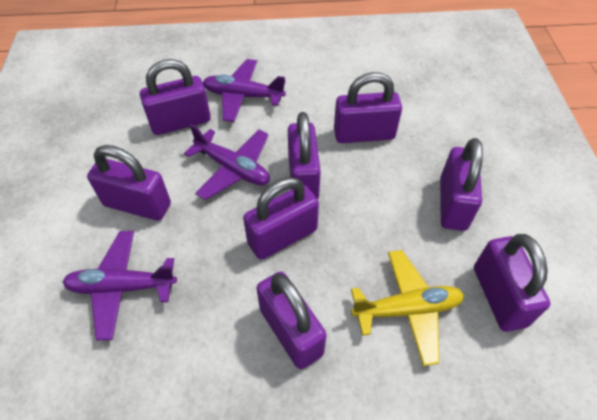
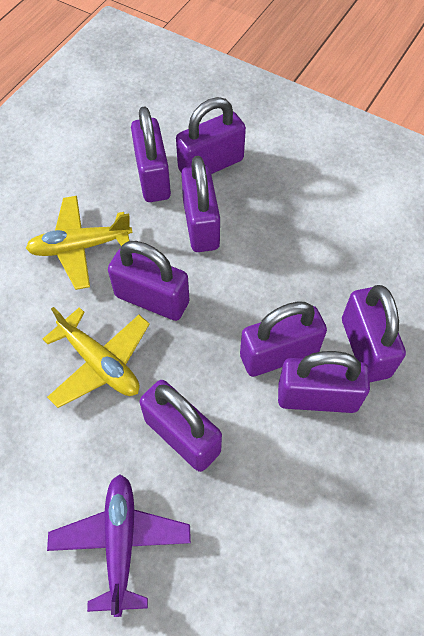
purple plane: [63,231,177,340] [184,124,270,200] [203,59,286,122] = 3 -> [47,474,191,617] = 1
yellow plane: [351,250,464,366] = 1 -> [26,196,133,290] [43,307,150,408] = 2

